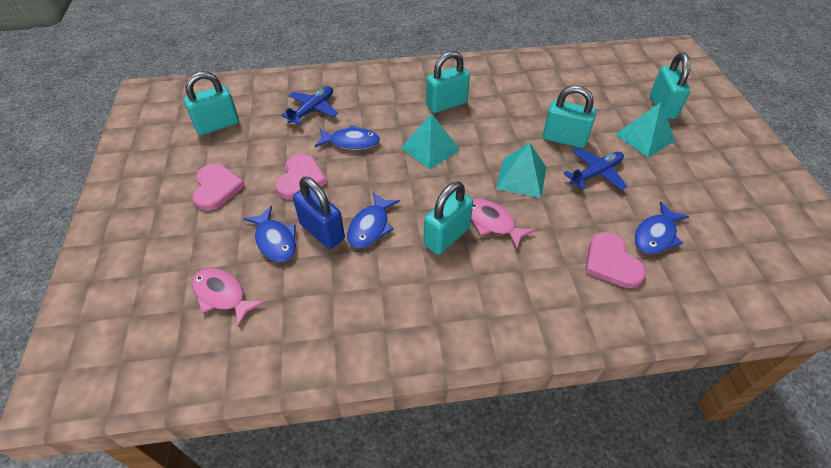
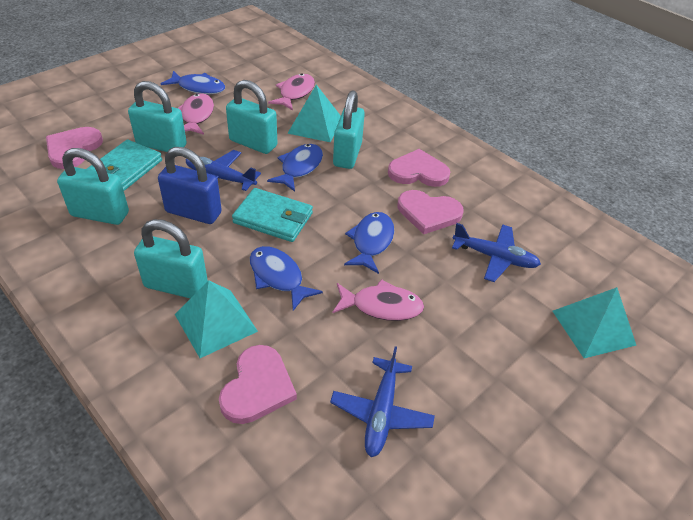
blue plane: [281,86,338,125] [563,147,627,190] = 2 -> [186,150,261,191] [330,346,435,457] [452,223,541,282] = 3
pink fish: [192,268,265,327] [471,199,535,249] = 2 -> [178,93,214,135] [268,73,315,111] [332,279,424,321] = 3
pink heart: [192,164,245,211] [275,154,327,199] [585,232,646,288] = 3 -> [46,127,103,169] [219,345,297,424] [388,149,450,187] [398,190,464,234] = 4
turquoise wallet: none = 0 -> [87,140,162,191] [232,188,313,242] = 2

